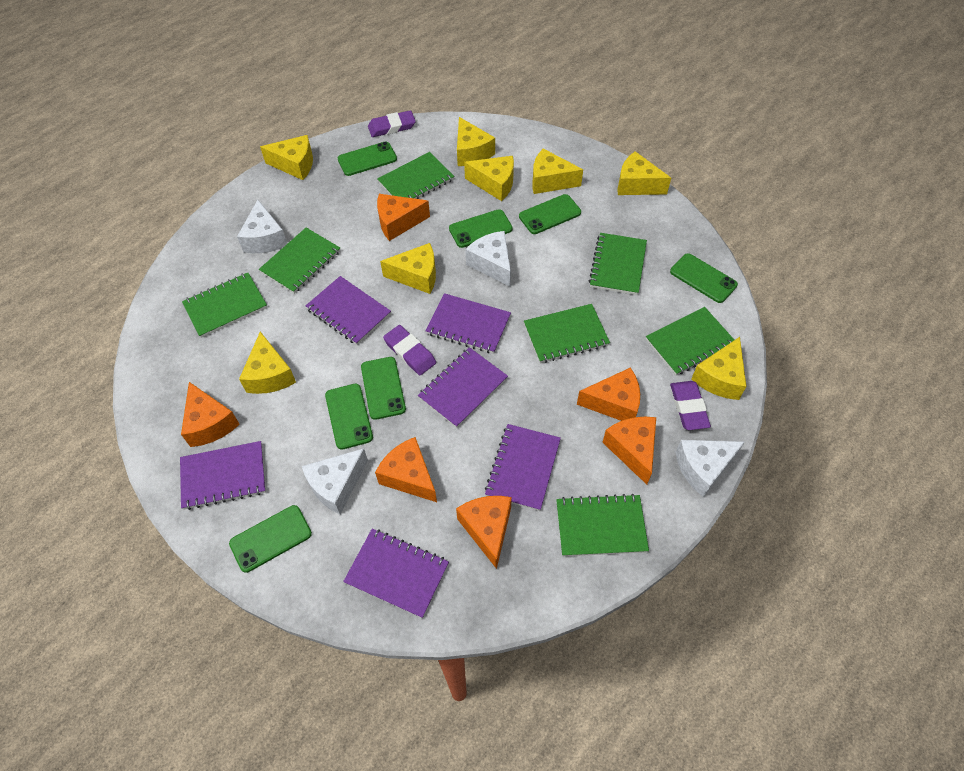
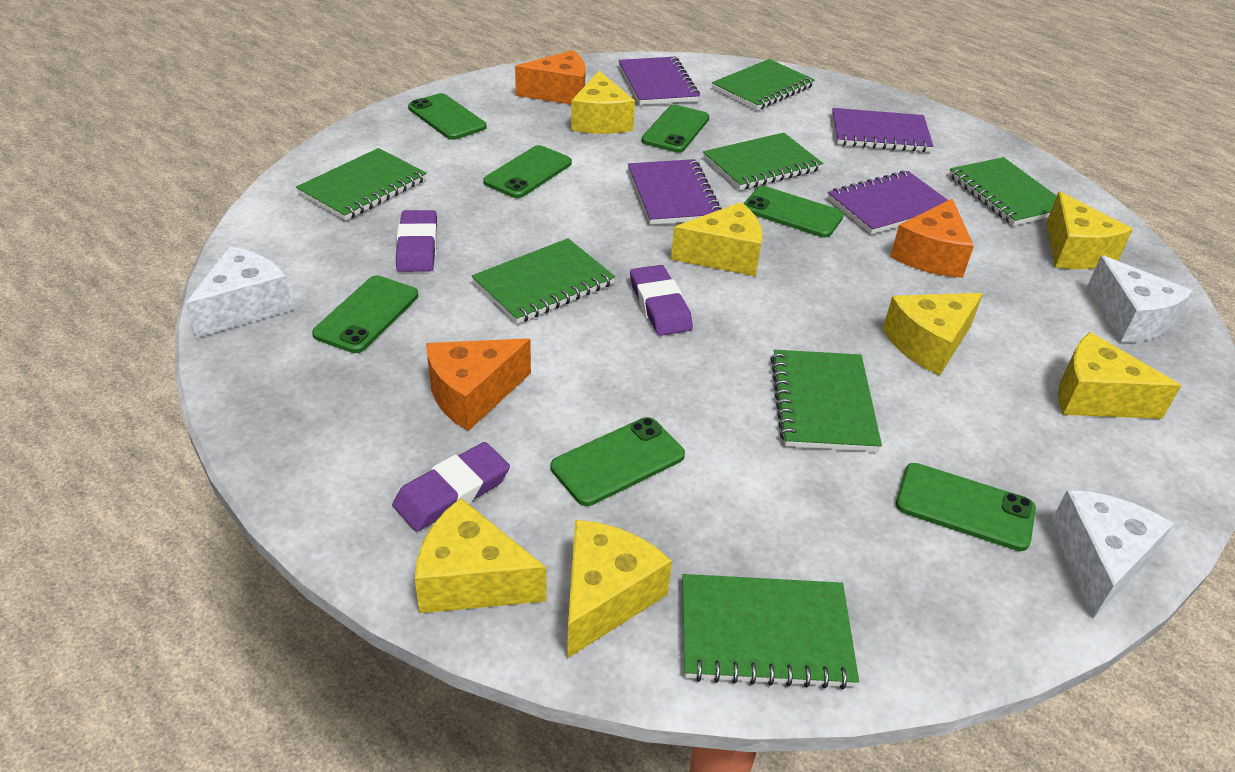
orange cheese: [181,382,240,447] [375,437,437,502] [377,194,430,241] [456,496,512,569] [577,367,640,421] [602,417,656,485] = 6 -> [426,338,531,431] [515,50,586,104] [890,198,974,278] = 3
purple notebook: [180,441,266,510] [305,276,391,345] [343,529,449,618] [418,347,508,428] [426,293,511,354] [485,424,561,511] = 6 -> [618,57,700,105] [628,159,722,225] [828,170,948,234] [832,108,933,152] = 4
white cheese: [237,200,287,253] [302,448,368,514] [465,231,511,287] [676,440,745,497] = 4 -> [186,247,293,338] [1050,490,1174,619] [1087,255,1193,343] = 3
yellow cheese: [239,332,296,394] [260,135,313,180] [380,243,436,294] [457,117,495,166] [464,156,514,201] [532,149,583,194] [618,151,671,195] [691,337,746,400] = 8 -> [415,498,546,613] [567,520,672,659] [571,71,635,134] [671,202,763,276] [883,293,983,375] [1046,192,1133,269] [1058,332,1181,419] = 7

